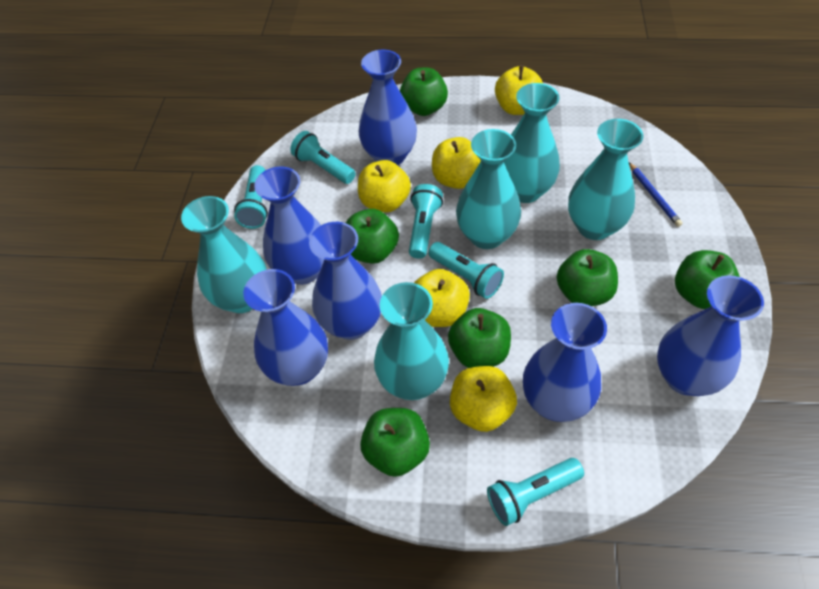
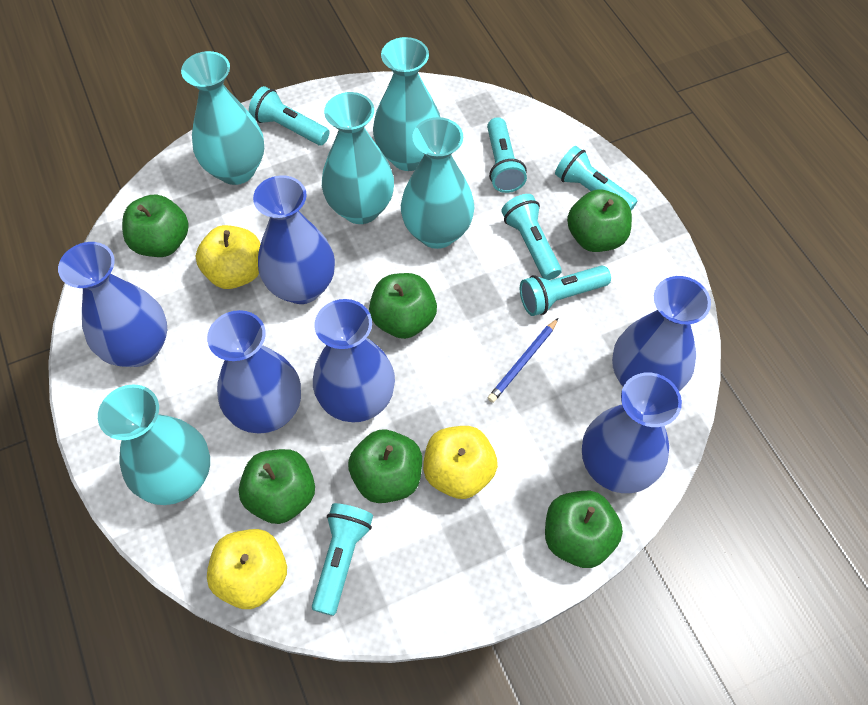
turquoise flashlight: [234,165,268,229] [290,131,356,184] [409,184,443,259] [428,242,504,299] [487,458,584,526] = 5 -> [249,86,330,145] [312,503,373,616] [487,117,527,193] [501,194,562,280] [520,265,611,316] [555,146,638,211] = 6
yellow apple: [358,160,411,213] [414,269,470,327] [432,137,481,189] [450,366,517,432] [495,65,543,115] = 5 -> [195,225,260,289] [207,529,287,609] [423,426,498,499] = 3

